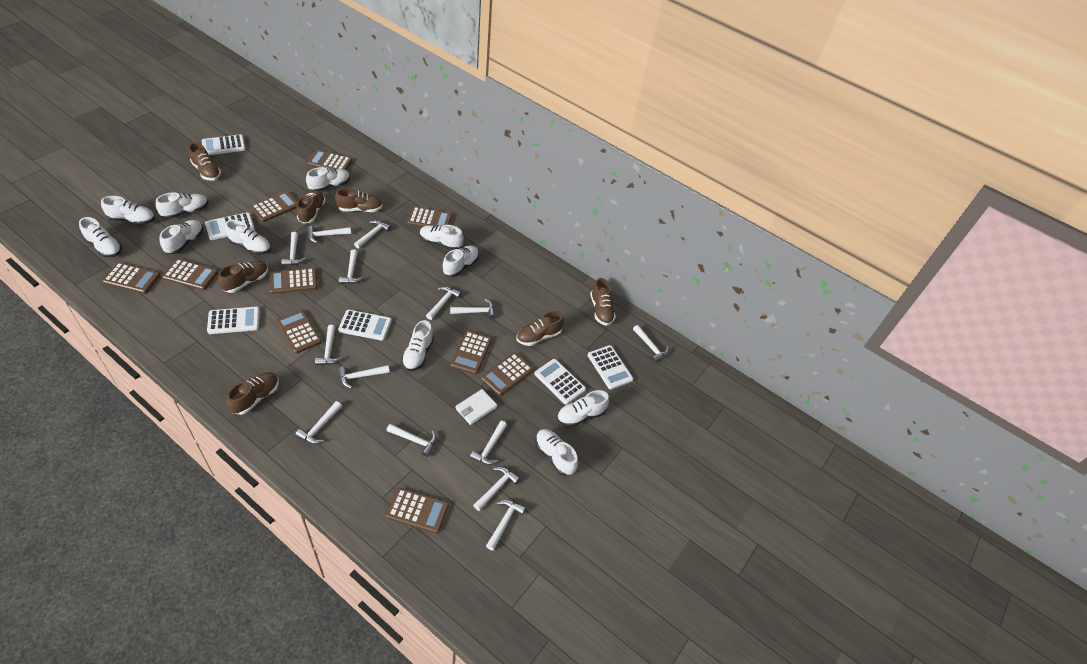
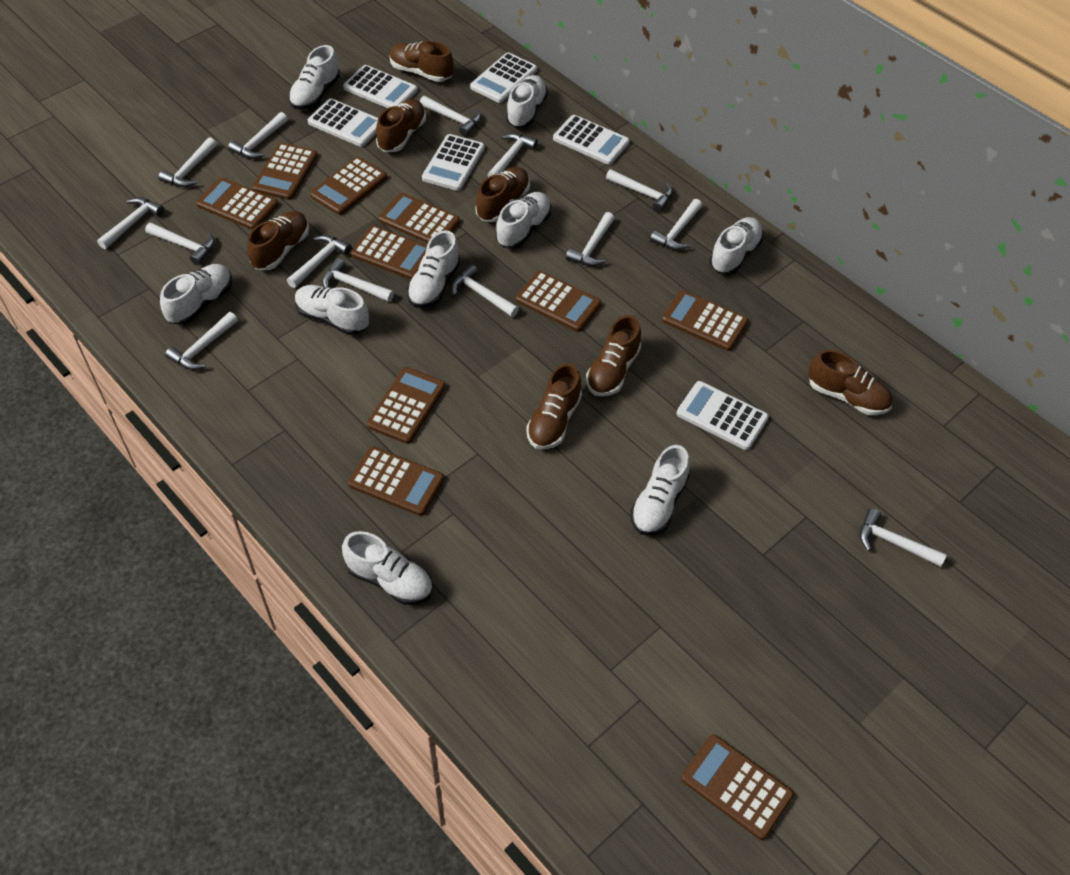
white shoe: [79,217,122,257] [101,196,155,225] [156,192,208,219] [160,220,203,254] [225,220,271,255] [306,167,350,191] [401,320,434,371] [420,225,464,250] [443,245,479,277] [535,429,578,476] [557,390,609,427] = 11 -> [160,264,232,325] [288,45,340,110] [295,285,369,335] [342,531,433,605] [407,230,460,308] [496,192,551,248] [506,75,548,128] [630,445,690,536] [709,217,764,274] = 9
white wallet: [455,389,497,425] = 1 -> none = 0

